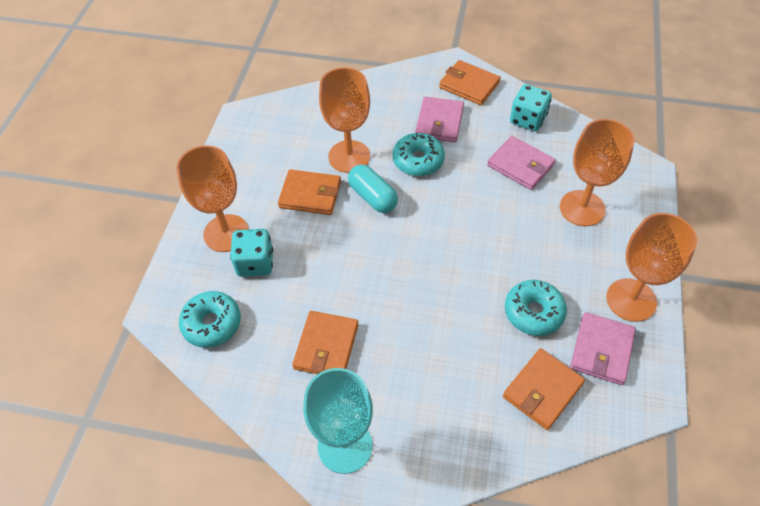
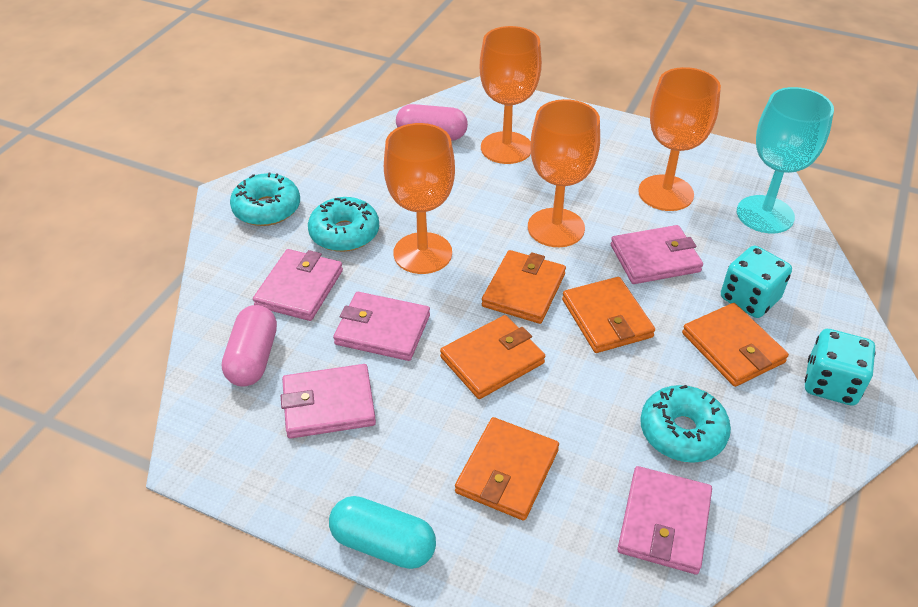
orange wallet: [278,169,341,215] [292,311,359,374] [439,60,501,105] [503,348,585,430] = 4 -> [440,315,545,399] [455,417,559,521] [482,250,566,324] [562,277,655,353] [682,303,789,387] = 5
pink capsule: none = 0 -> [222,305,277,387] [396,104,468,141] = 2
pink wallet: [415,97,464,142] [487,136,556,190] [570,312,636,385] = 3 -> [253,249,343,321] [281,364,376,439] [333,292,430,361] [611,225,703,284] [617,466,712,574] = 5

